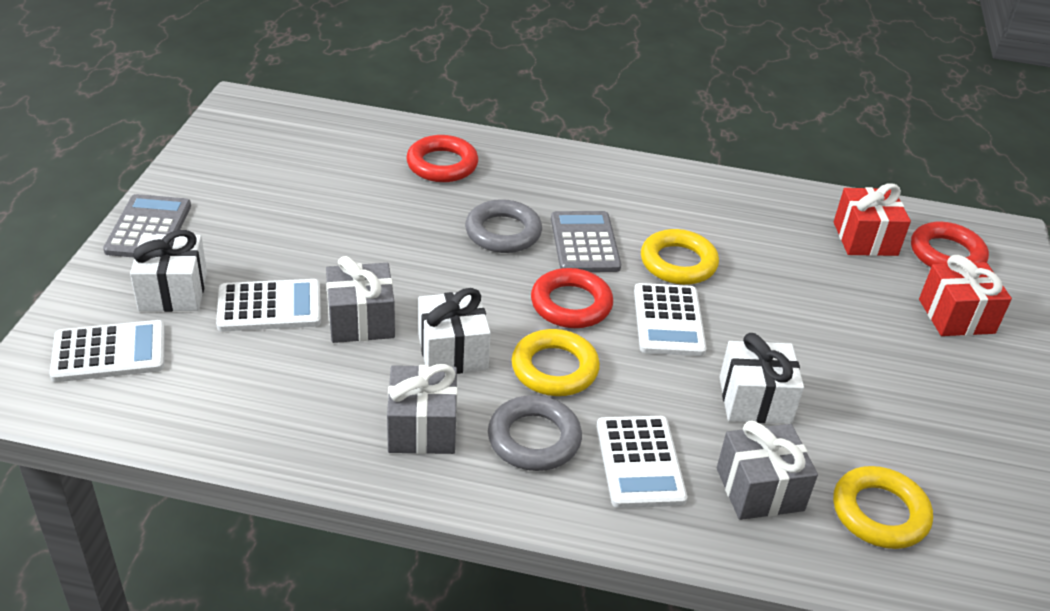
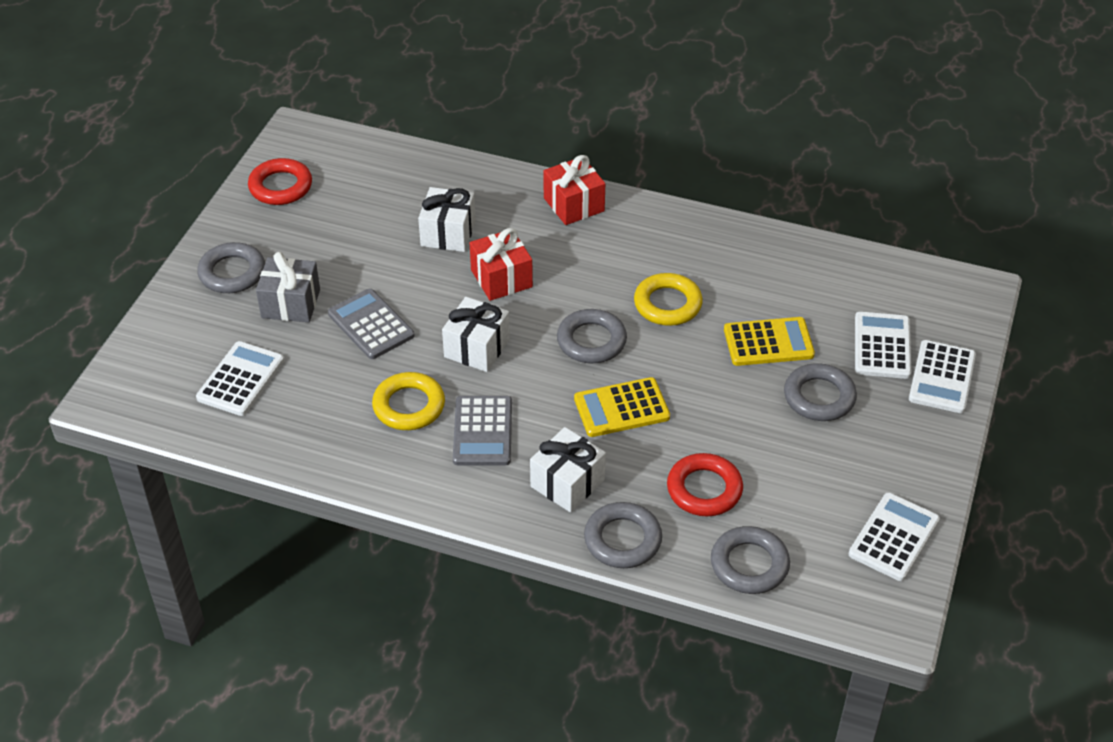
grey gift: [326,256,395,343] [387,364,458,454] [717,420,818,520] = 3 -> [256,252,320,322] = 1
grey ring: [465,199,542,253] [488,395,582,471] = 2 -> [197,242,265,293] [557,309,627,363] [584,502,662,568] [711,526,790,594] [784,363,857,421] = 5
red ring: [406,135,478,182] [531,268,613,328] [911,222,989,267] = 3 -> [248,158,312,205] [667,453,743,516] = 2
yellow calculator: none = 0 -> [574,377,670,437] [724,317,815,366] = 2
yellow ring: [512,329,600,396] [641,229,719,285] [833,466,933,549] = 3 -> [372,372,445,430] [634,273,703,326] = 2

